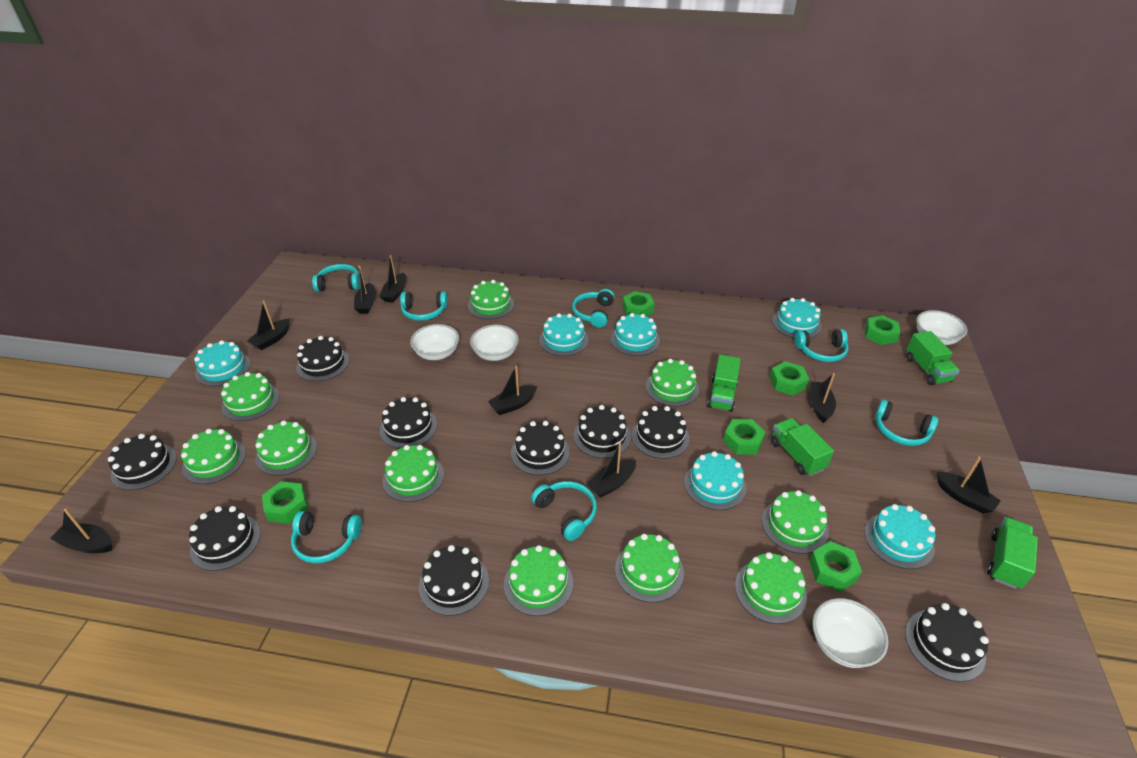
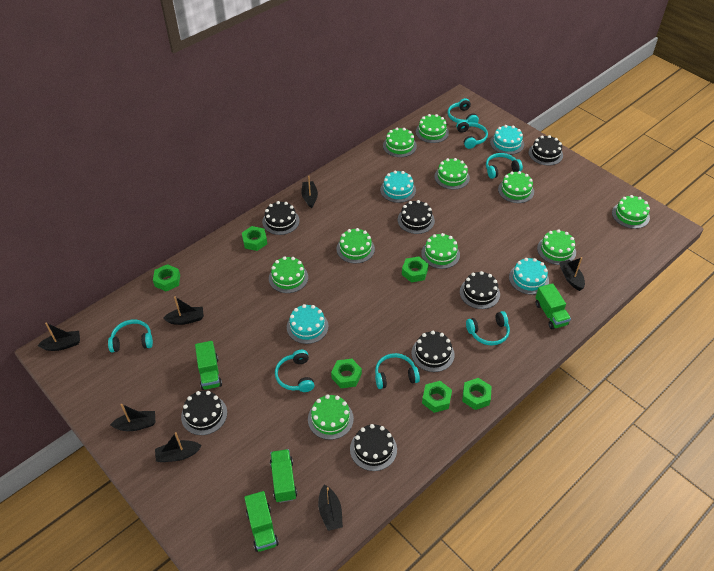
black boat: [50,509,112,553] [247,300,290,350] [354,266,376,314] [379,255,406,303] [488,365,538,415] [587,443,636,498] [810,373,836,423] [937,456,1001,514] = 8 -> [37,323,80,351] [110,404,155,431] [155,432,201,462] [163,296,204,325] [301,176,318,208] [318,485,343,531] [559,257,585,291] = 7
black cake: [108,434,177,490] [189,506,261,571] [296,336,349,381] [380,397,437,449] [419,545,489,616] [511,421,570,475] [573,405,631,458] [632,406,690,459] [905,603,989,682] = 9 -> [181,391,227,435] [262,201,300,235] [350,424,397,471] [398,200,435,234] [411,331,455,372] [460,271,500,309] [529,135,563,166] = 7
turquoise cake: [194,340,251,386] [539,313,588,356] [611,313,660,356] [684,451,746,510] [772,298,822,338] [864,504,935,569] = 6 -> [287,304,329,344] [380,171,416,203] [490,125,524,155] [509,258,549,295] = 4
white bowl: [410,324,459,360] [470,325,519,361] [812,598,888,668] [916,310,967,345] = 4 -> none = 0

